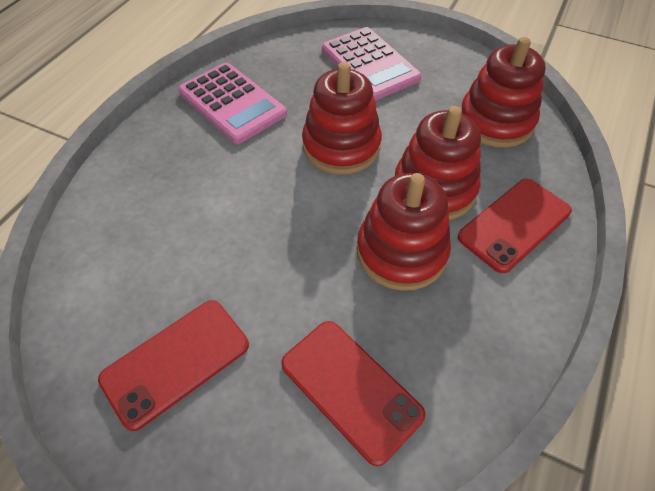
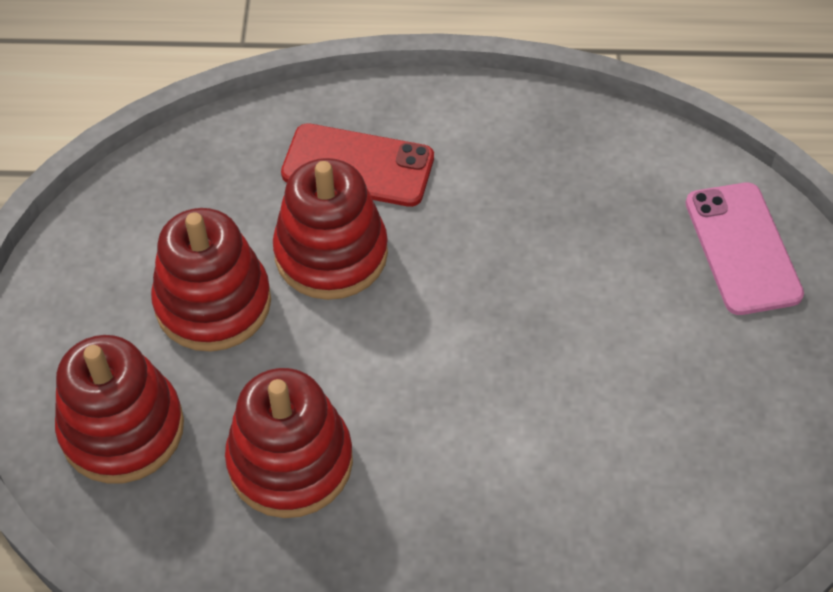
pink calculator: [178,62,287,144] [322,27,422,100] = 2 -> none = 0
pink phone: none = 0 -> [685,182,804,315] = 1
red phone: [98,300,249,431] [281,321,426,466] [458,179,572,273] = 3 -> [281,123,434,207] = 1

